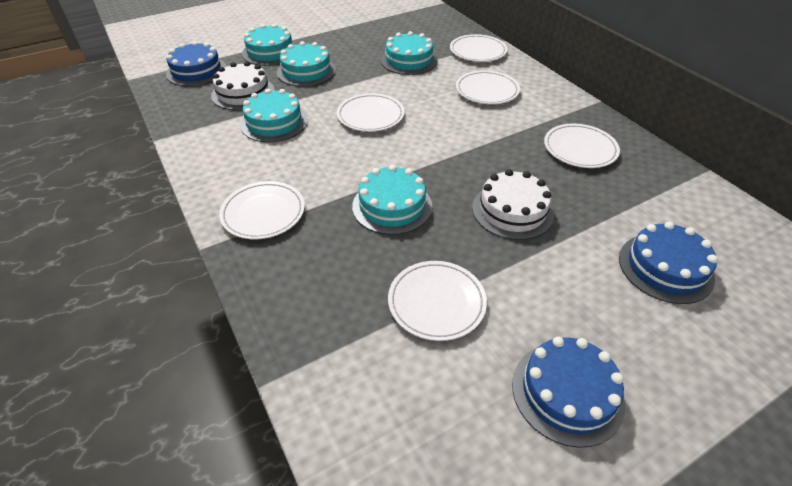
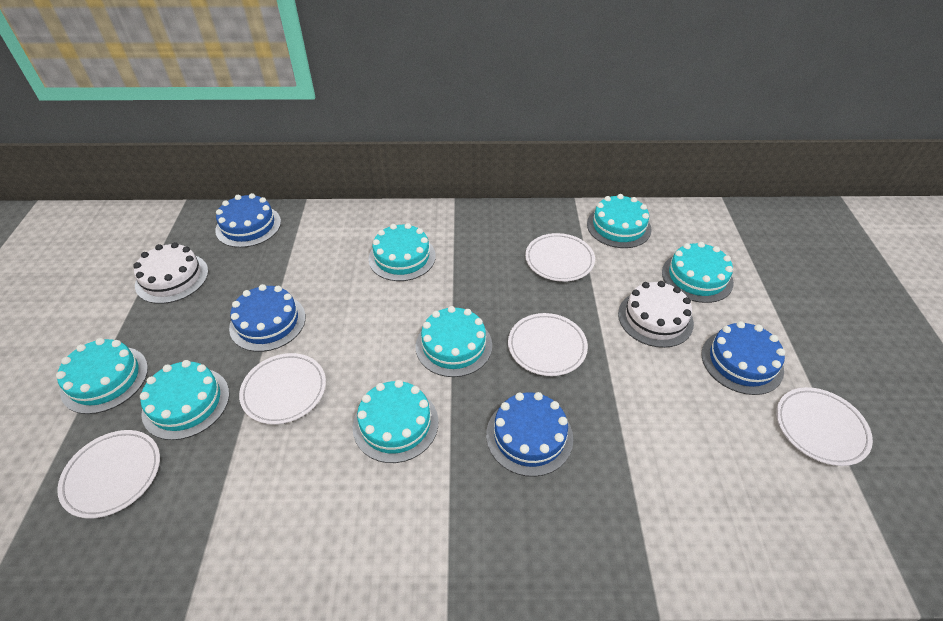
blue cake: [166,41,227,86] [512,337,625,448] [619,222,718,304] = 3 -> [215,193,281,248] [229,284,306,352] [486,392,573,477] [702,321,785,395] = 4
turquoise cake: [240,89,308,142] [242,24,296,66] [277,41,336,87] [352,165,432,235] [381,31,438,75] = 5 -> [56,338,148,414] [140,360,229,440] [353,380,439,463] [368,223,436,281] [416,306,492,377] [587,194,652,248] [662,242,734,303] = 7
white plate: [219,181,305,239] [337,93,405,132] [388,261,487,341] [450,34,507,62] [456,70,520,104] [544,124,620,168] = 6 -> [57,430,160,518] [239,353,326,424] [508,313,588,376] [525,233,595,282] [776,387,873,466] = 5

